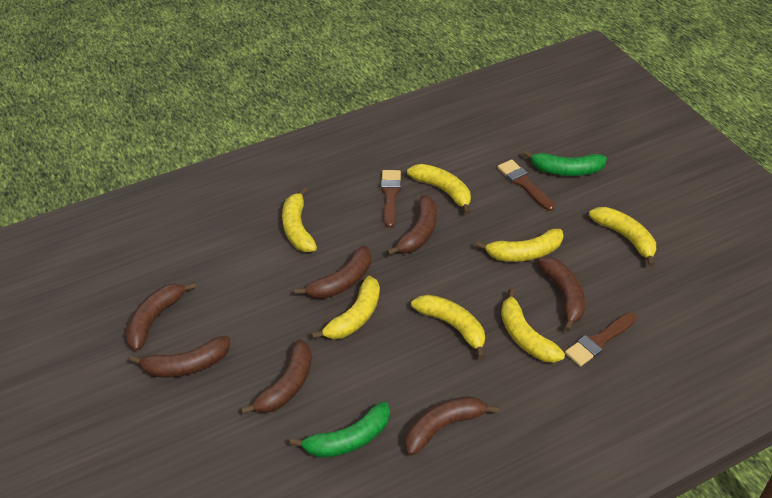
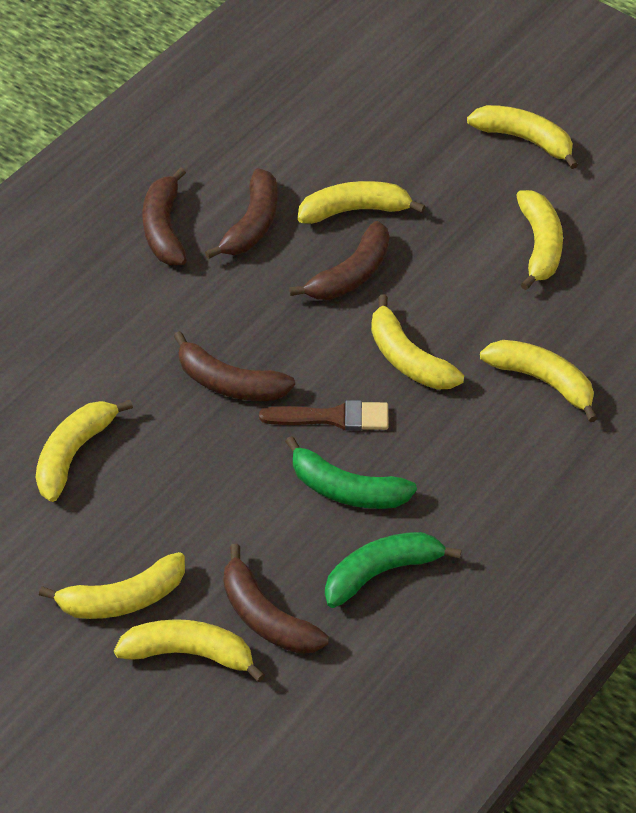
brown banana: [125,282,196,351] [129,336,230,377] [241,339,312,414] [295,245,371,299] [387,195,437,255] [405,396,499,456] [538,257,585,331] = 7 -> [143,167,187,265] [174,331,295,401] [205,168,278,259] [223,544,329,654] [289,221,389,300] = 5
brown brush: [381,170,401,228] [497,159,555,211] [565,312,637,367] = 3 -> [259,400,388,431] = 1
yellow banana: [282,187,317,252] [312,276,380,339] [407,164,471,214] [411,294,485,359] [476,229,564,262] [501,289,565,363] [589,207,656,267] = 7 -> [36,400,133,502] [39,552,185,619] [114,619,265,682] [298,181,425,224] [371,295,464,390] [467,105,578,169] [480,340,598,422] [516,190,563,290] = 8

